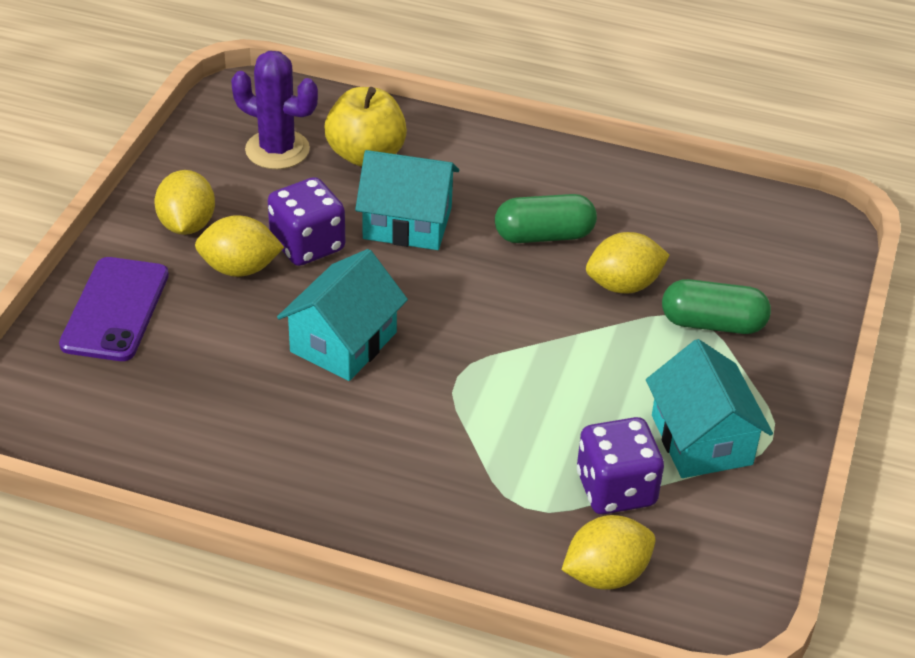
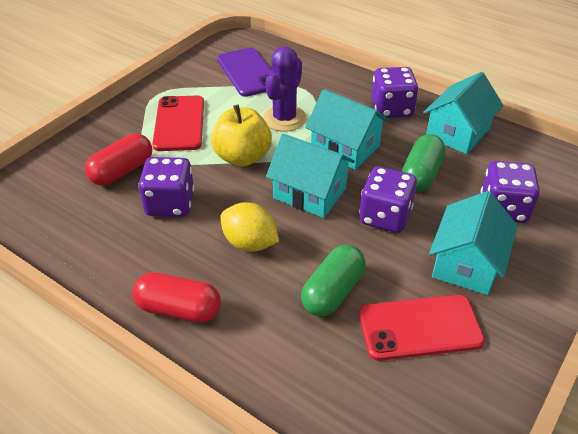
purple dice: [268,177,345,266] [577,417,664,514] = 2 -> [138,157,194,217] [359,166,417,233] [371,67,418,118] [481,161,540,223] = 4
red capsule: none = 0 -> [85,134,152,186] [132,272,221,323] = 2
red phone: none = 0 -> [152,96,204,151] [359,295,485,361] = 2
turquoise house: [277,249,408,381] [355,150,459,250] [646,339,773,478] = 3 -> [266,134,355,218] [305,89,389,170] [423,72,504,154] [429,191,518,295] = 4
yellow lemon: [154,170,215,235] [195,215,284,277] [562,515,655,590] [586,232,670,294] = 4 -> [220,202,279,252] = 1

